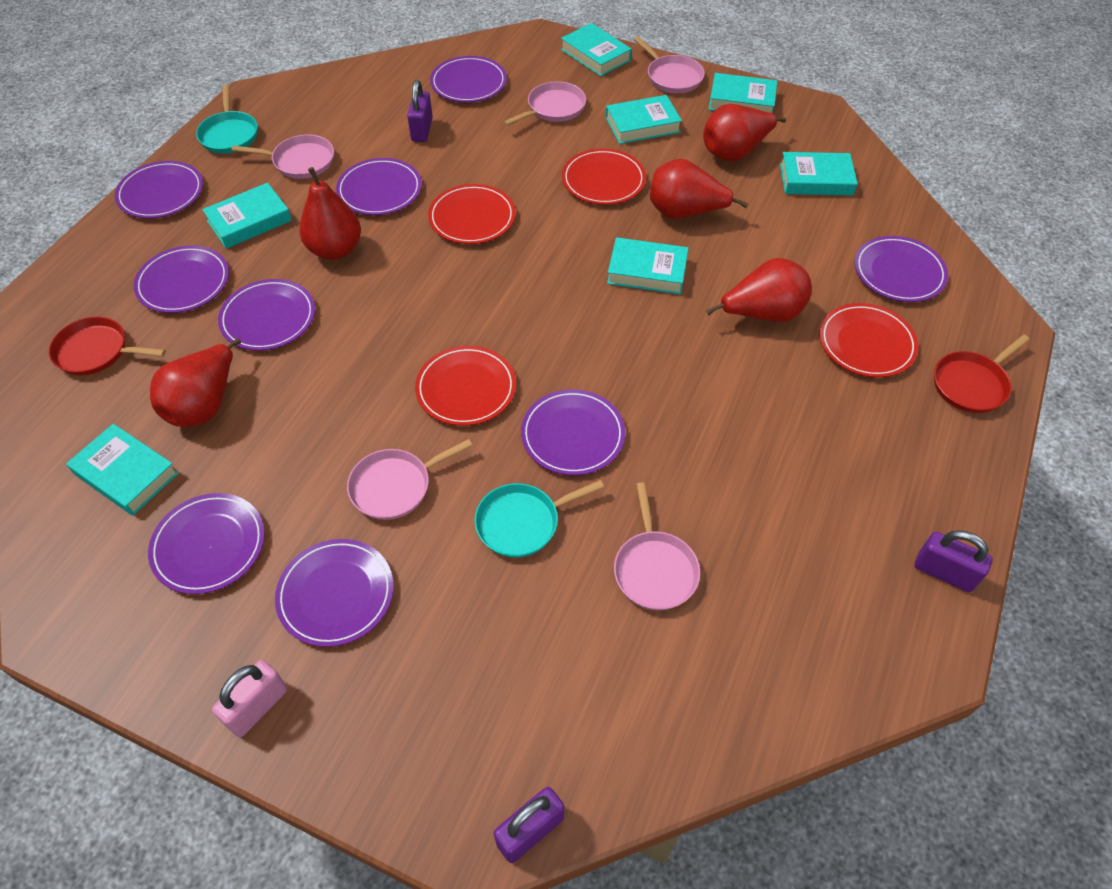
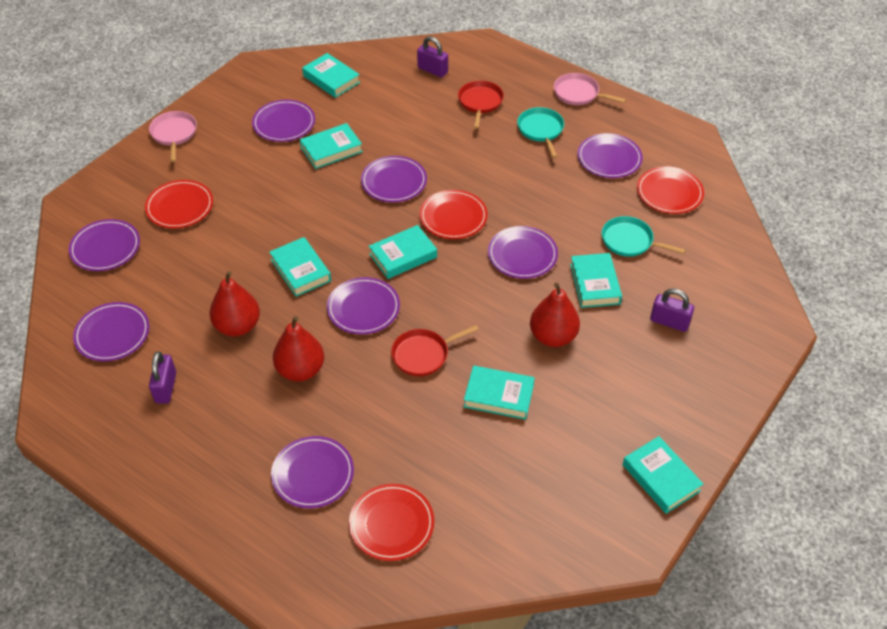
pink padlock: [212,660,287,737] = 1 -> none = 0
pink pan: [232,135,334,179] [347,439,473,520] [503,81,586,126] [614,482,700,610] [634,37,705,93] = 5 -> [149,111,197,162] [554,73,626,105] = 2
purple plate: [115,161,203,218] [134,246,229,313] [148,493,265,594] [218,279,315,351] [275,539,394,647] [336,158,422,215] [430,56,507,102] [521,389,625,475] [854,236,948,302] = 9 -> [69,219,140,271] [73,302,149,361] [252,100,315,142] [271,436,354,508] [327,277,400,334] [361,156,427,202] [488,226,558,279] [577,133,643,178] = 8
red pear: [150,338,241,427] [299,167,361,260] [650,159,748,219] [703,104,786,162] [706,258,812,322] = 5 -> [209,271,260,336] [273,316,324,382] [530,283,580,347] = 3

